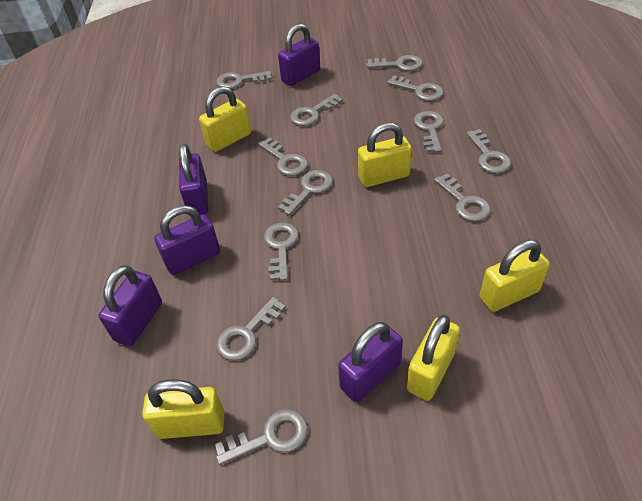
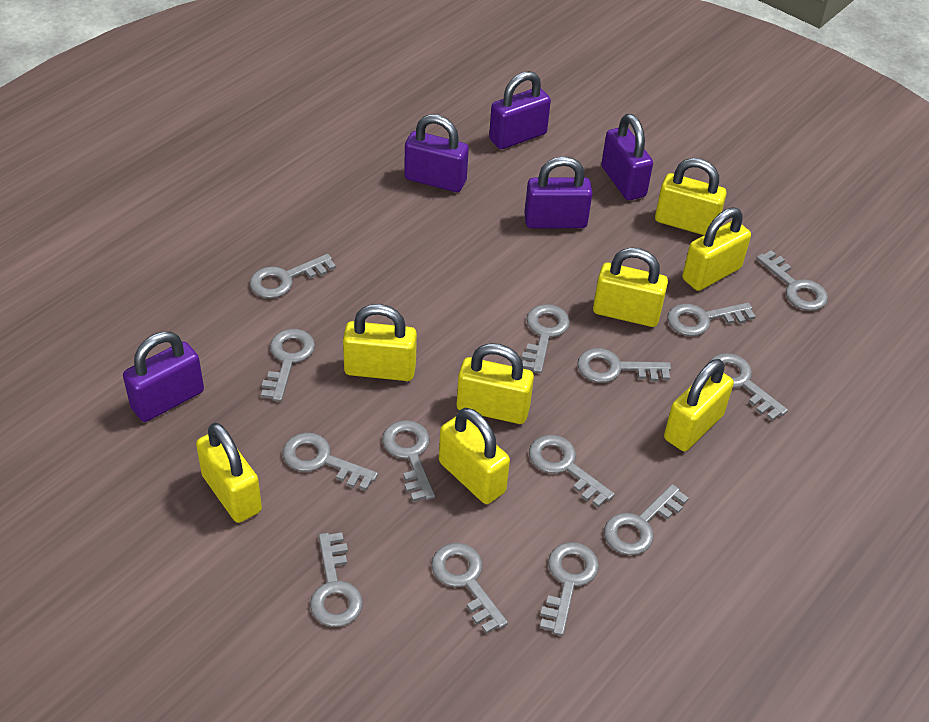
grey key: [215,409,308,465] [216,71,272,89] [216,297,286,360] [258,138,308,176] [264,222,299,281] [278,170,333,216] [290,94,343,126] [366,55,423,71] [387,76,444,101] [414,111,444,152] [434,174,491,221] [466,129,511,173] = 12 -> [250,254,336,298] [261,329,315,402] [283,433,378,491] [310,533,363,627] [382,420,435,502] [431,543,508,634] [522,304,570,373] [529,435,615,508] [540,542,599,636] [577,348,671,383] [604,484,689,555] [667,303,756,336] [709,353,788,421] [756,250,828,311] = 14
yellow padlock: [142,380,224,439] [199,86,251,152] [358,123,412,187] [407,315,460,401] [480,240,550,312] = 5 -> [196,423,262,523] [343,304,417,381] [439,408,510,504] [457,343,534,424] [593,248,668,327] [655,158,727,235] [664,359,734,451] [682,207,751,291] = 8

